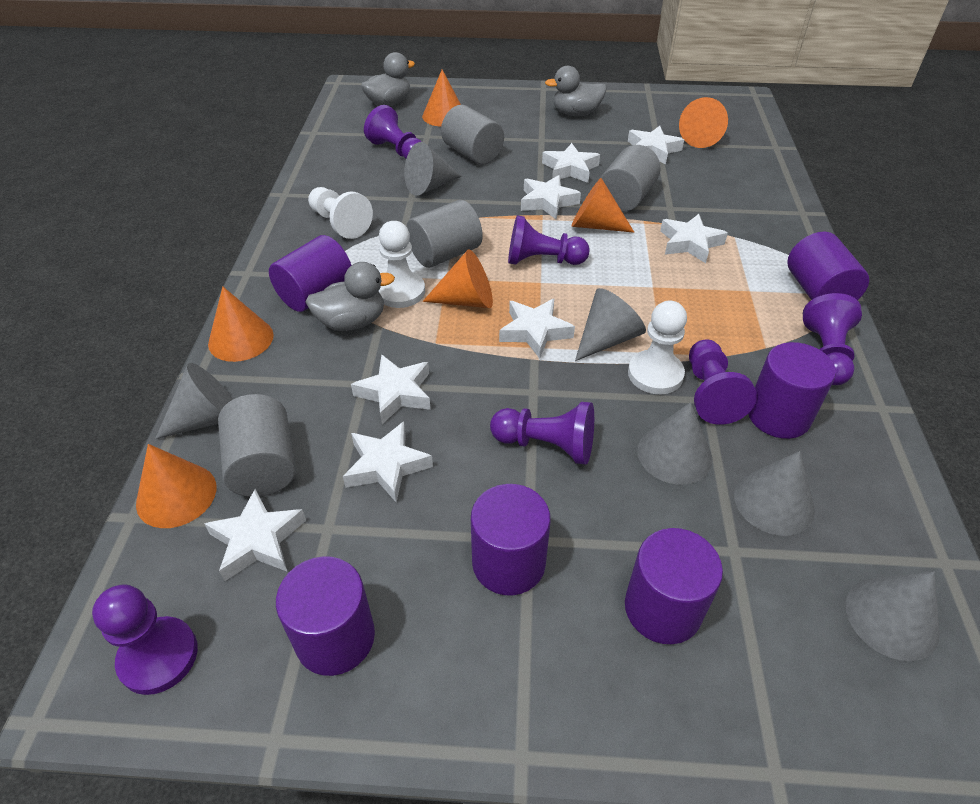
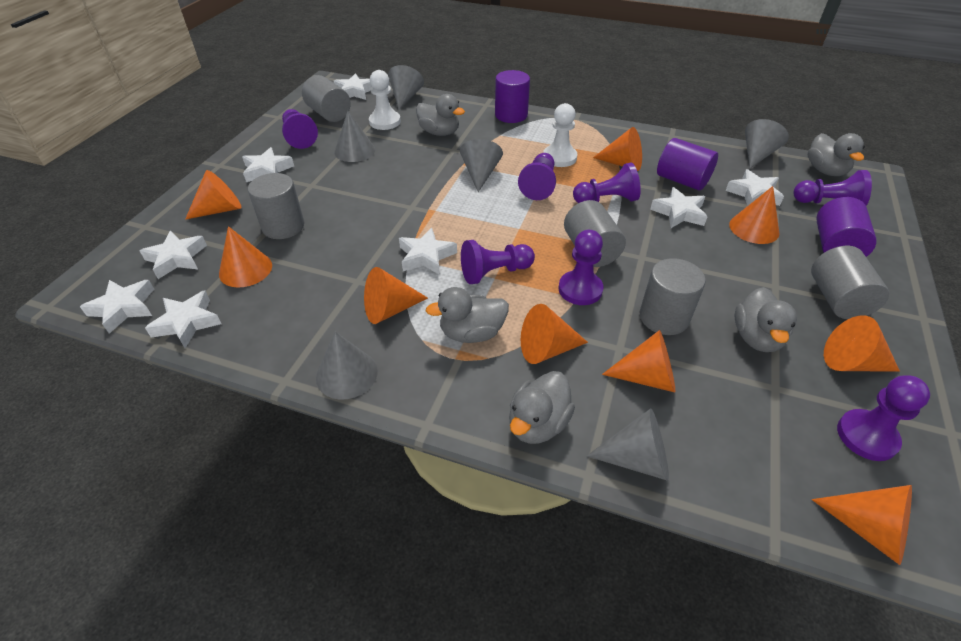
grey cylinder: [218,394,296,497] [406,200,483,268] [441,105,504,165] [600,145,661,212] = 4 -> [248,173,304,239] [302,75,351,122] [564,200,626,267] [640,258,706,335] [811,246,889,319] = 5
grey duck: [306,262,395,331] [361,52,415,106] [545,66,607,116] = 3 -> [416,94,465,136] [426,287,509,343] [509,371,575,444] [734,287,797,352] [808,133,865,176] = 5
orange cone: [136,444,216,528] [208,287,274,362] [422,70,461,127] [423,250,493,308] [571,178,634,233] [679,97,728,148] = 6 -> [185,170,242,220] [219,226,272,288] [364,267,428,324] [521,304,588,364] [593,127,642,171] [602,330,675,392] [729,186,779,244] [812,485,912,565] [824,316,900,372] = 9
purple cylinder: [269,235,351,312] [276,556,375,676] [471,484,551,595] [625,528,723,644] [748,342,836,439] [787,232,869,300] = 6 -> [495,70,530,123] [657,138,718,190] [816,197,877,257] = 3
purple pawn: [92,584,198,695] [364,105,422,159] [490,402,594,464] [508,215,590,265] [689,340,757,425] [803,293,862,385] = 6 -> [282,109,318,149] [461,240,535,284] [518,153,556,200] [559,230,604,305] [573,163,641,203] [794,170,872,206] [837,375,930,461] = 7
white pawn: [308,187,373,239] [378,221,425,308] [628,301,687,394] = 3 -> [369,70,401,130] [543,103,577,167] = 2

